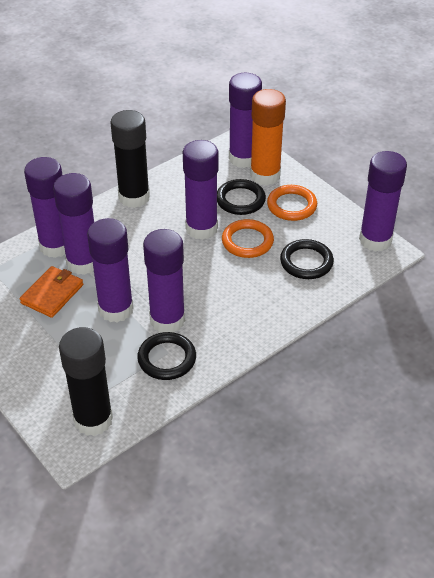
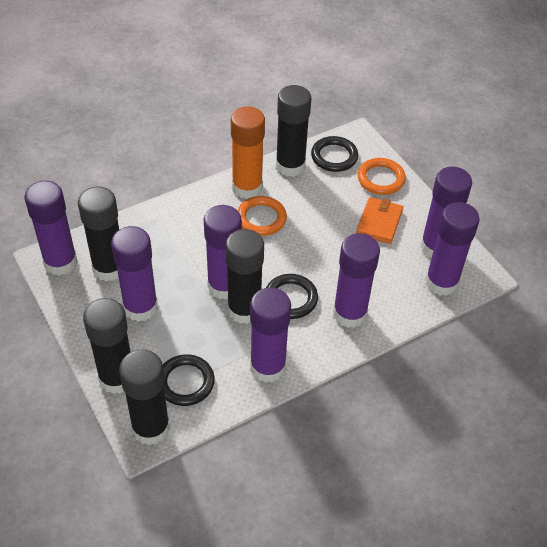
black glue stick: [59,327,113,436] [110,110,150,208] = 2 -> [78,186,119,281] [83,298,130,394] [119,349,170,445] [226,229,264,324] [276,85,311,177] = 5

